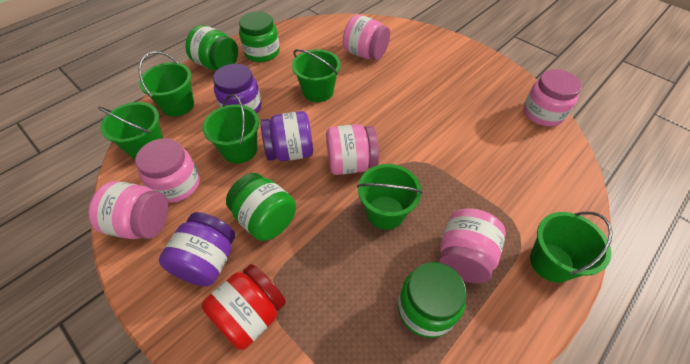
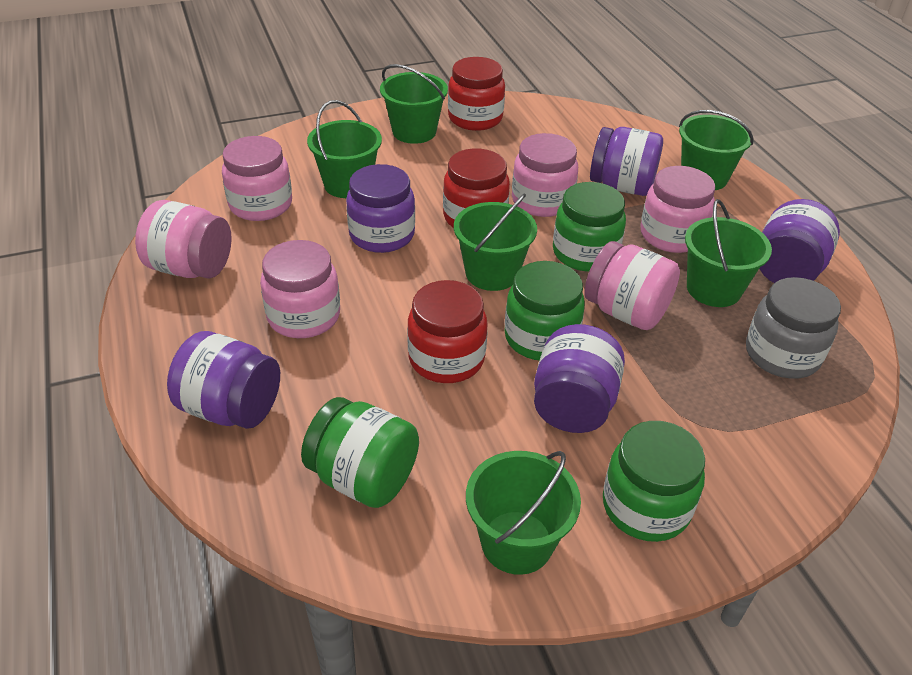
grey jar: none = 0 -> [746,277,841,379] = 1
purple jar: [159,212,235,287] [213,64,261,113] [261,111,313,161] = 3 -> [167,331,280,429] [346,164,415,253] [534,324,625,433] [590,127,663,196] [759,199,840,283] = 5
red jar: [201,264,286,350] = 1 -> [407,280,488,383] [443,149,510,228] [448,57,505,131] = 3

